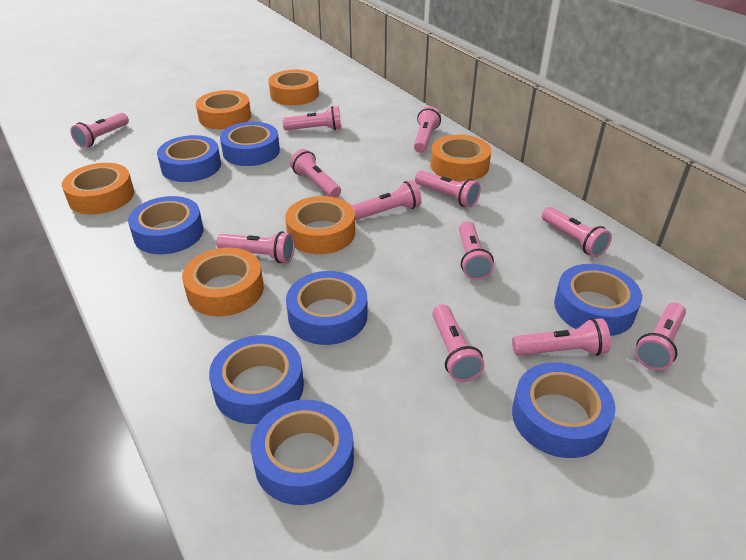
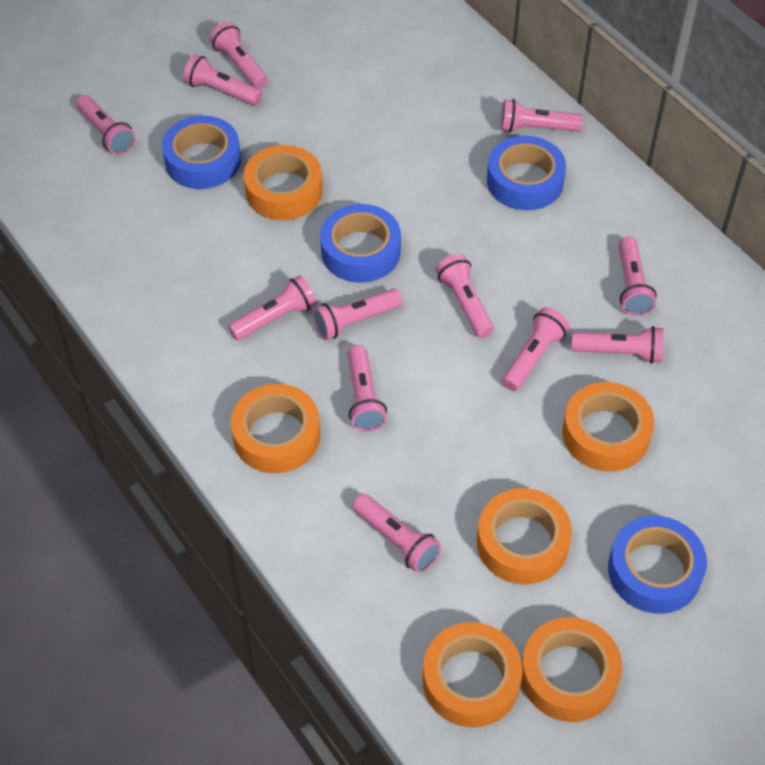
blue tape: [128,196,204,254] [157,135,221,182] [209,335,304,424] [220,122,280,166] [251,400,354,505] [286,271,367,345] [512,362,615,458] [554,264,642,336] = 8 -> [162,116,241,189] [320,204,401,283] [487,136,566,210] [608,516,707,614] = 4

